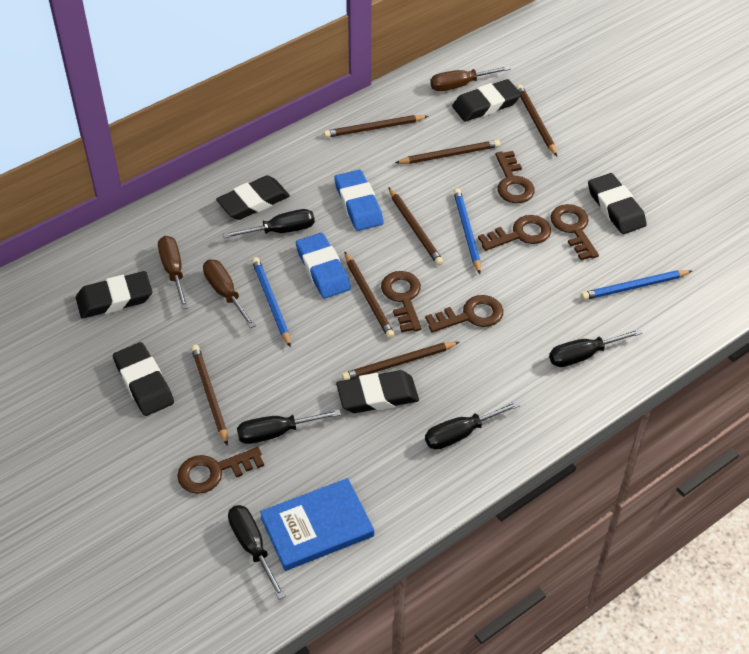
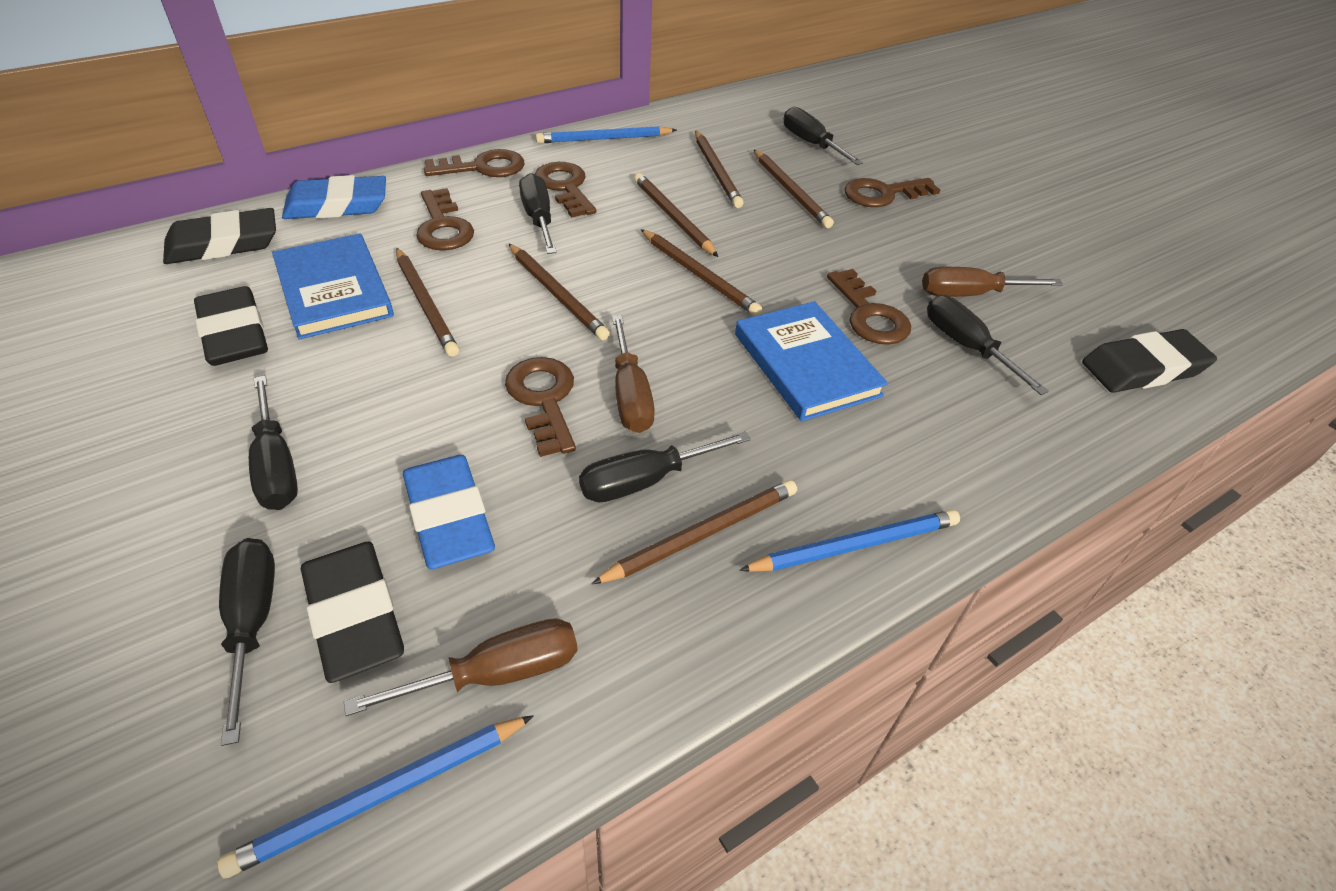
black eraser: [76,271,152,318] [113,342,174,416] [216,175,290,220] [336,370,419,413] [452,79,521,122] [588,173,647,234] = 6 -> [163,208,276,264] [194,286,268,366] [301,542,404,683] [1082,329,1217,393] = 4
black screwdriver: [223,209,315,238] [228,505,286,600] [237,409,341,444] [425,401,520,450] [549,329,642,367] = 5 -> [219,538,275,746] [249,375,298,510] [519,173,557,254] [579,431,751,502] [784,106,863,165] [927,295,1049,395] = 6
blue book: [260,478,374,571] = 1 -> [272,234,394,340] [735,301,888,421] = 2

